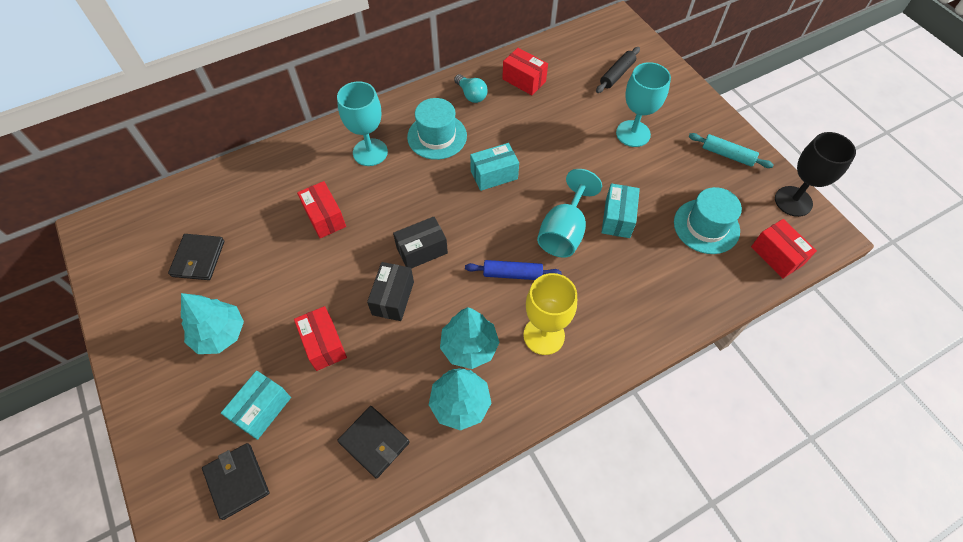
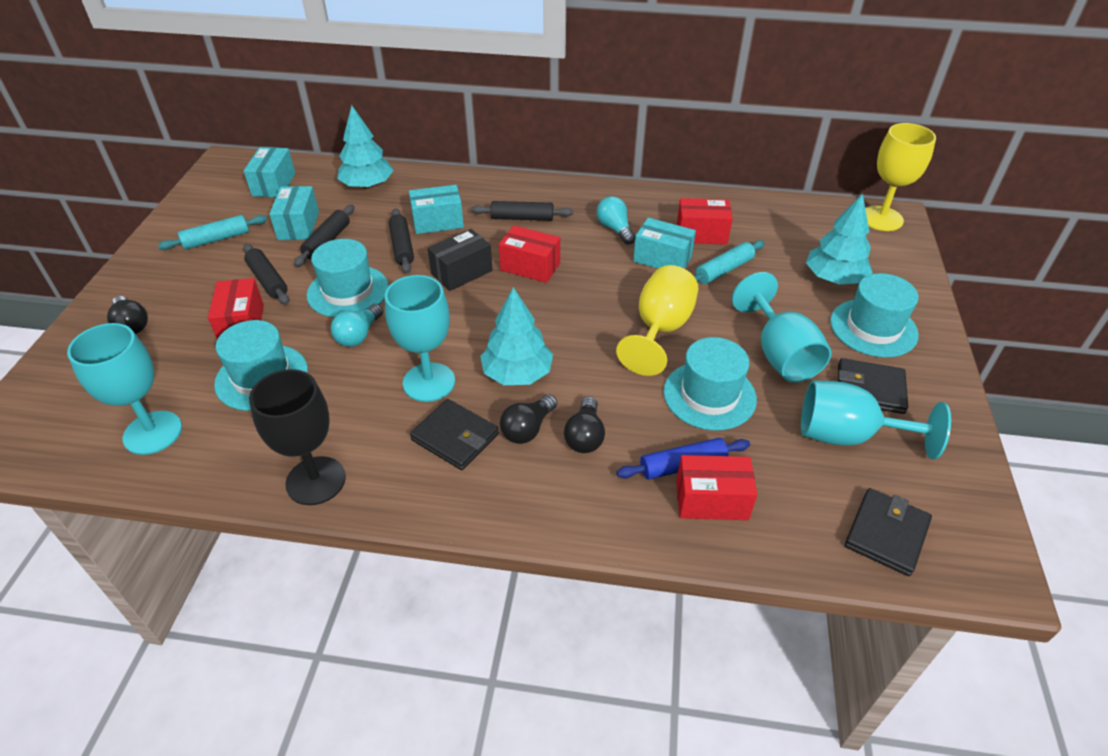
black box: [367,262,414,321] [393,216,448,269] = 2 -> [428,229,493,291] = 1
black light bulb: none = 0 -> [107,296,148,334] [500,394,557,444] [564,396,605,453] = 3
black rolling pin: [596,47,640,93] = 1 -> [243,244,290,305] [294,205,354,267] [389,208,414,274] [471,201,573,221] = 4
turquoise box: [221,371,291,440] [470,143,519,191] [602,183,640,238] = 3 -> [244,147,295,197] [269,186,319,240] [409,185,464,234] [633,218,696,269] = 4
turquoise goblet: [337,81,388,166] [537,169,602,258] [616,62,671,147] = 3 -> [67,323,182,455] [385,275,455,402] [732,272,832,383] [801,380,951,459] = 4
turquoise hat: [407,98,467,160] [674,187,742,254] = 2 -> [214,320,308,411] [307,239,389,318] [663,337,757,431] [830,273,919,358] = 4
turquoise light bulb: [454,74,488,103] = 1 -> [331,304,383,347] [596,196,635,245] = 2
turquoise rolling pin: [688,133,773,168] = 1 -> [158,215,267,250] [694,240,765,284] = 2
yellow goblet: [523,273,577,355] = 1 -> [616,265,698,376] [865,123,936,231] = 2

